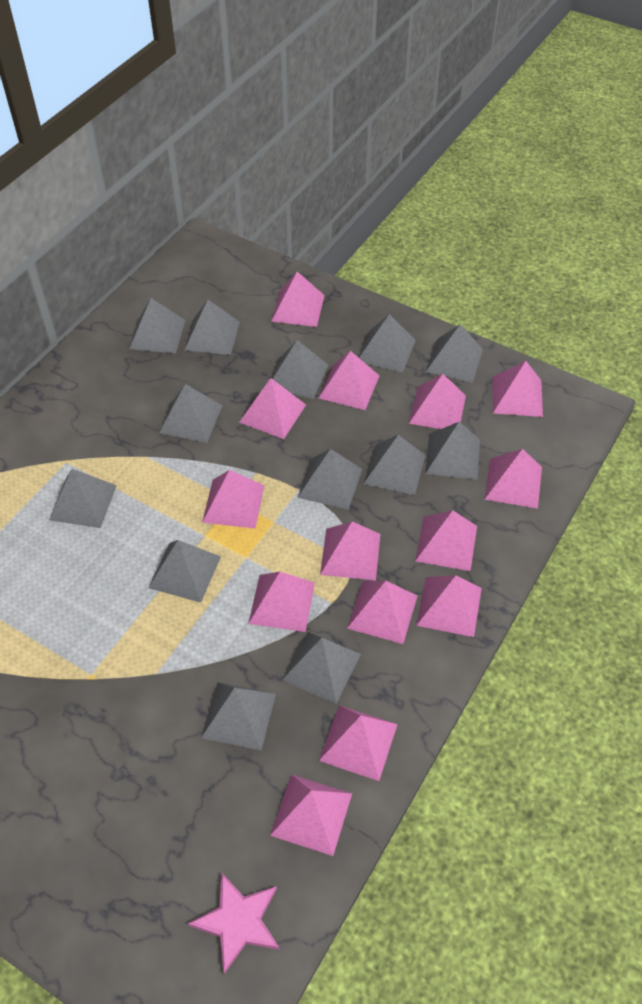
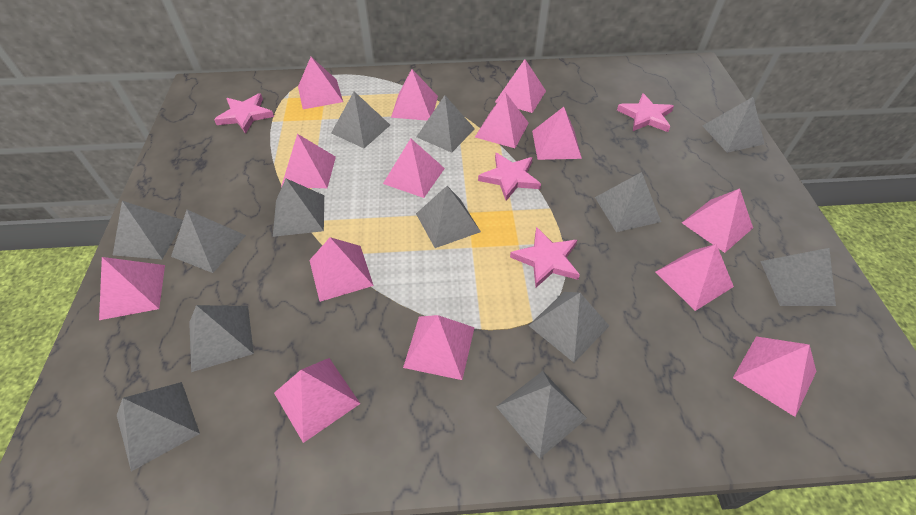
pink star: [188,872,280,974] = 1 -> [214,93,274,134] [478,153,541,201] [510,227,580,287] [617,93,674,132] = 4

